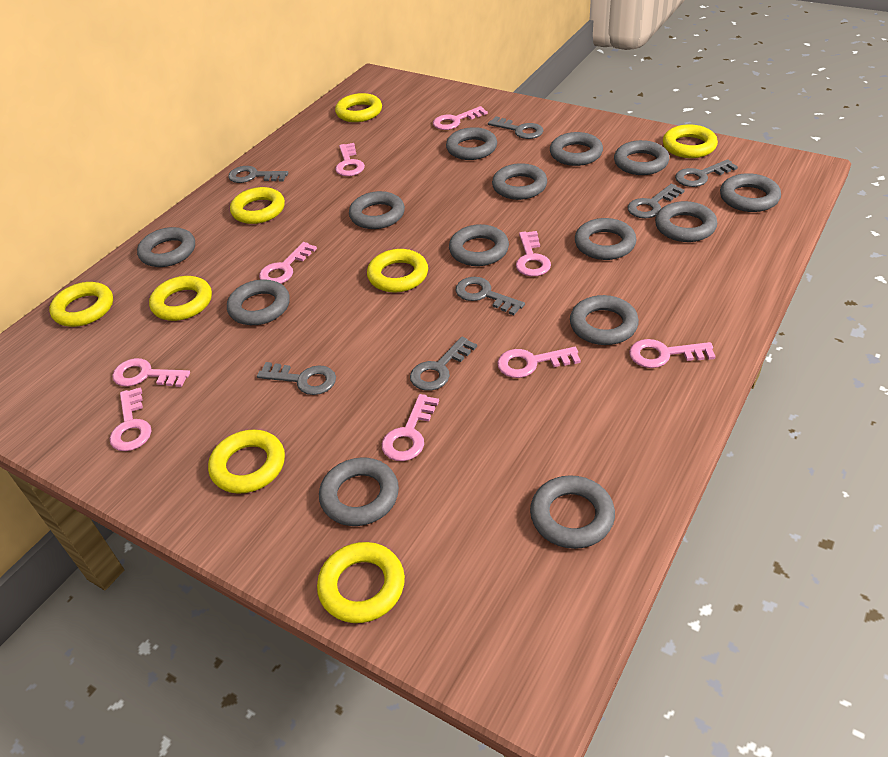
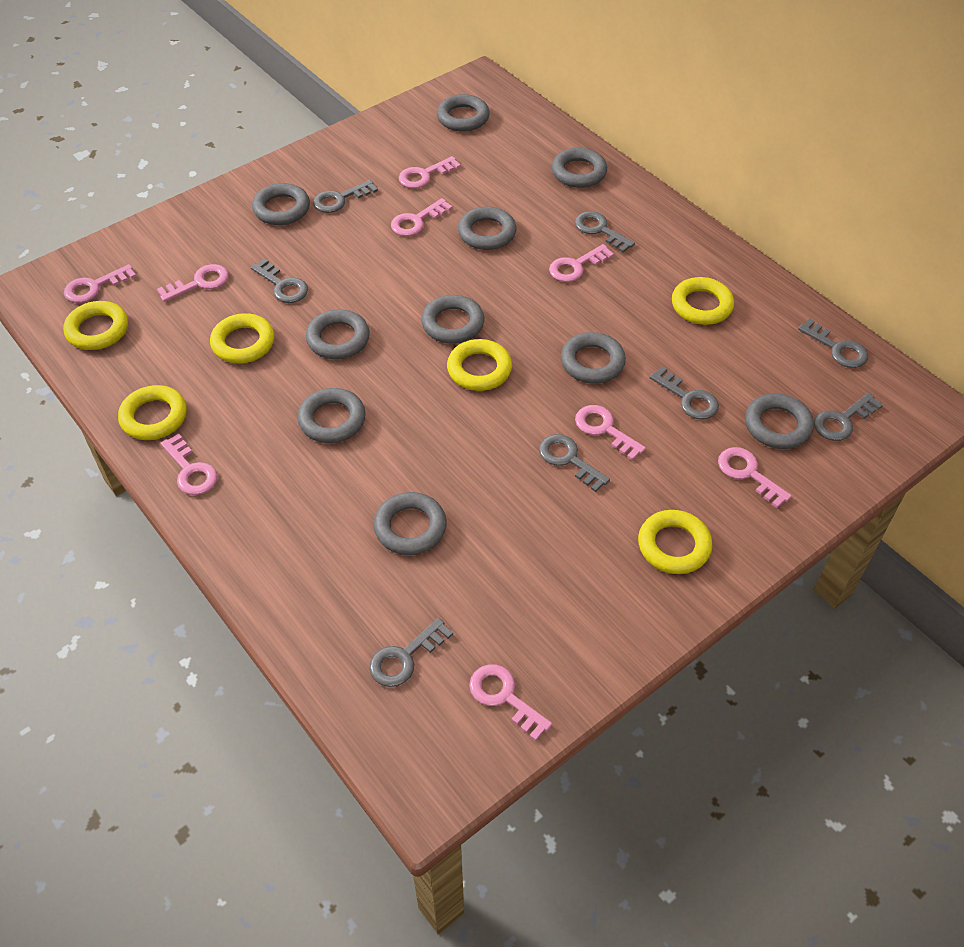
grey key: [228,166,288,183] [257,362,336,395] [410,337,477,391] [456,277,525,315] [488,116,543,139] [628,184,685,218] [675,159,738,187] = 7 -> [251,259,308,303] [313,180,378,213] [369,618,453,687] [539,434,610,492] [574,211,635,253] [649,366,719,419] [798,319,868,368] [814,393,883,441] = 8
grey ring: [137,227,195,267] [227,279,290,325] [319,458,399,526] [349,191,405,229] [446,127,497,160] [449,224,509,266] [492,163,547,200] [530,475,615,549] [550,132,603,166] [570,295,639,345] [575,218,636,260] [614,140,669,175] [655,201,717,242] [720,173,781,212] = 14 -> [252,183,310,225] [298,388,366,443] [306,310,370,359] [374,492,447,555] [421,295,484,344] [437,94,490,132] [458,207,516,250] [552,148,607,188] [561,332,626,384] [745,393,814,449] = 10
yellow ring: [49,282,113,327] [149,276,212,321] [208,430,285,494] [230,187,285,224] [317,542,405,623] [335,93,382,122] [367,249,428,292] [663,124,718,158] = 8 -> [63,301,128,350] [118,385,187,440] [210,313,274,363] [447,339,512,391] [638,510,712,574] [672,277,734,325] = 6

